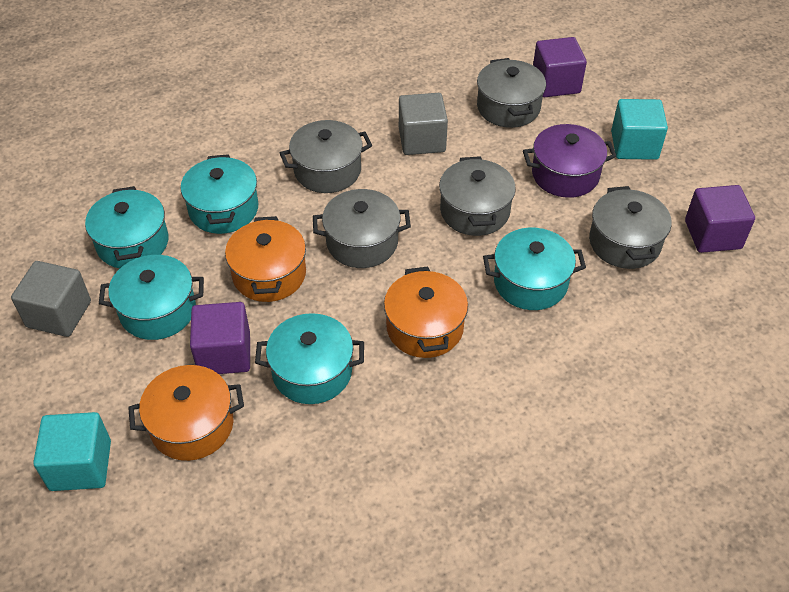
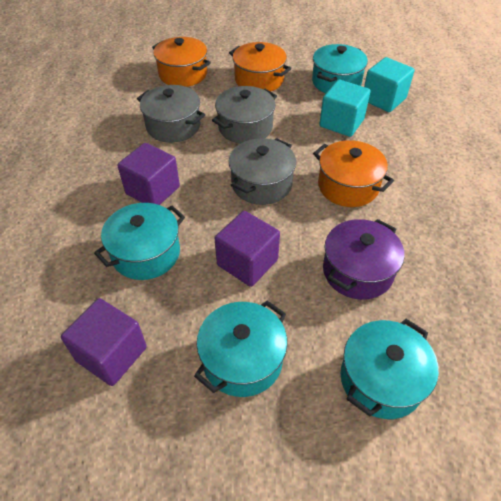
grey cube: [11,261,91,337] [399,93,448,155] = 2 -> none = 0
grey pot: [280,120,372,193] [313,189,411,268] [439,156,516,236] [477,58,546,128] [589,186,671,269] = 5 -> [137,85,205,143] [212,86,277,144] [229,138,296,205] = 3
turquoise pot: [85,186,168,269] [99,255,204,340] [180,154,258,234] [255,313,364,404] [483,228,586,310] = 5 -> [94,203,185,280] [194,301,287,397] [312,44,368,93] [340,319,439,419] = 4

